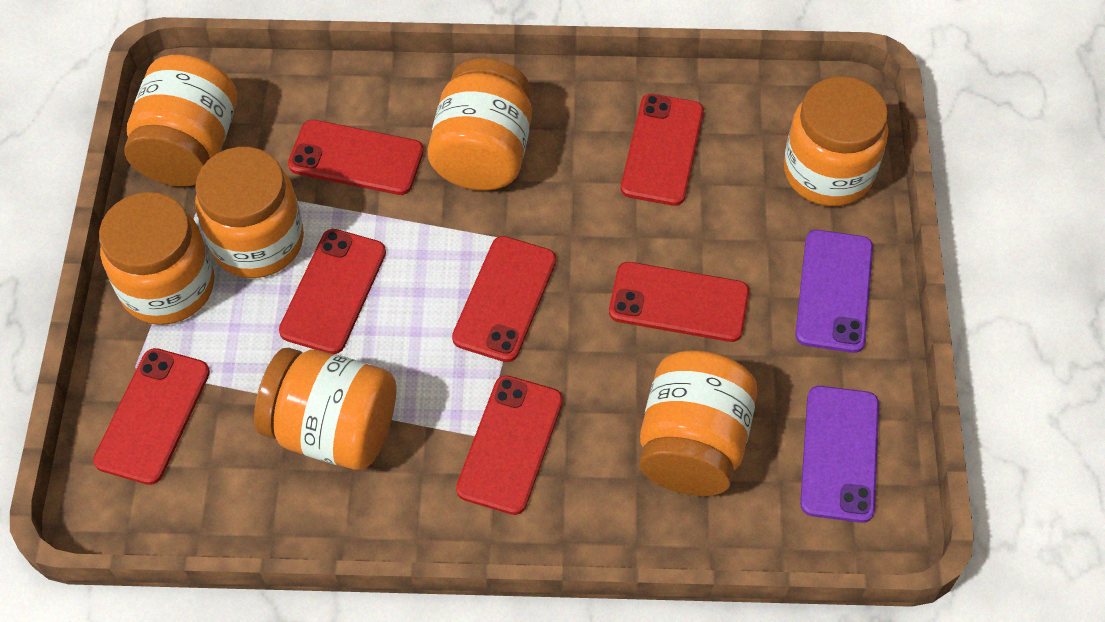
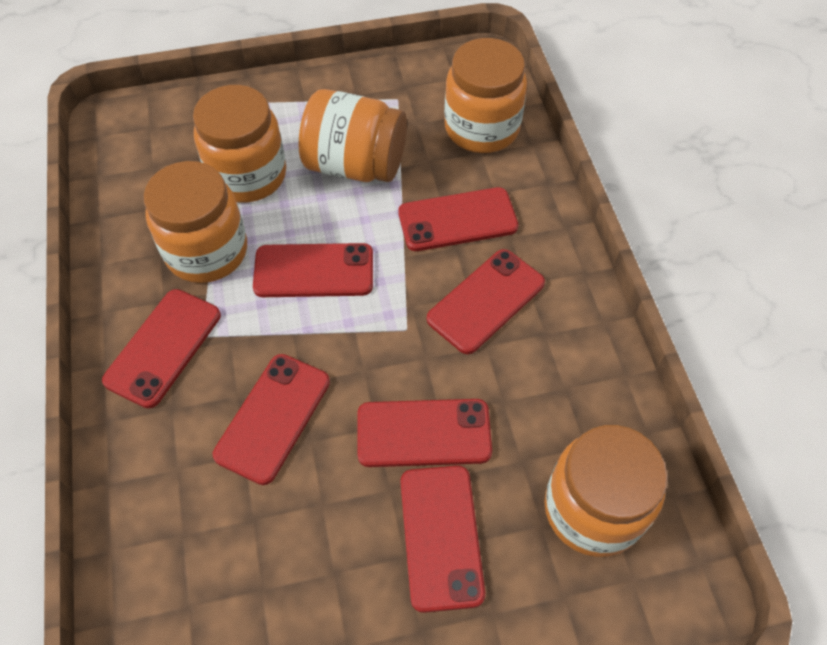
orange jar: [99,192,214,325] [124,54,237,187] [195,147,304,278] [254,348,397,470] [428,58,532,191] [639,350,758,496] [784,76,888,206] = 7 -> [144,161,247,283] [193,85,286,203] [299,89,407,182] [444,38,527,153] [544,425,668,557] = 5
purple phone: [795,230,873,353] [800,386,879,523] = 2 -> none = 0

